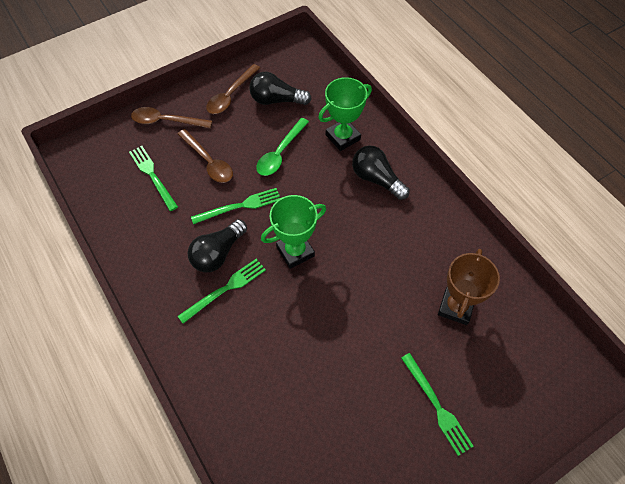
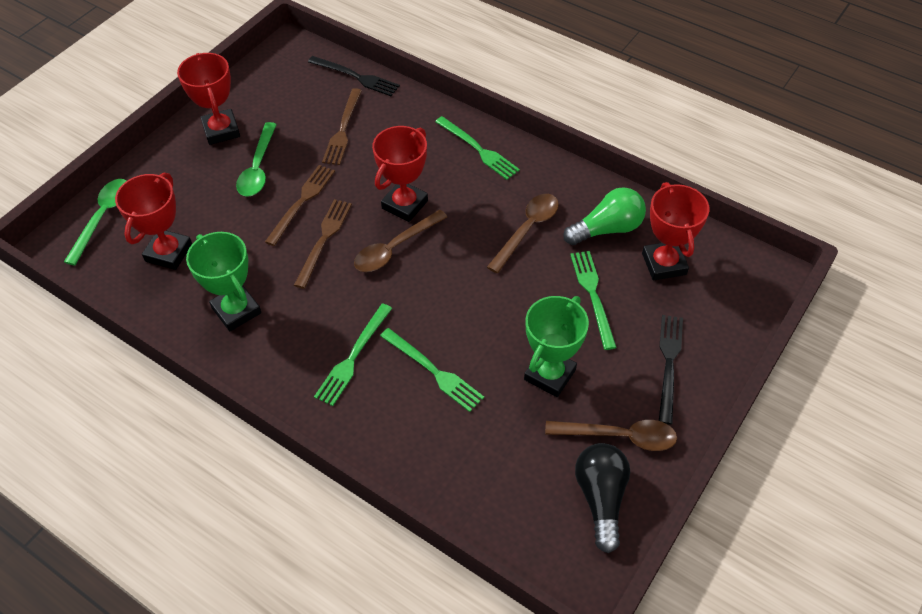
black fork: none = 0 -> [308,56,400,96] [659,315,683,425] = 2
black light bulb: [188,219,247,272] [249,72,312,105] [352,146,410,200] = 3 -> [575,443,630,553] = 1
brown fork: none = 0 -> [265,165,335,246] [294,199,352,289] [322,88,362,165] = 3
brown trophy: [438,249,500,325] = 1 -> none = 0
green light bulb: none = 0 -> [563,187,646,245] = 1
green spoon: [256,118,309,176] = 1 -> [64,179,127,265] [236,122,277,197] = 2
red trophy: none = 0 -> [115,173,192,270] [177,53,240,145] [372,126,428,222] [642,182,709,280] = 4

